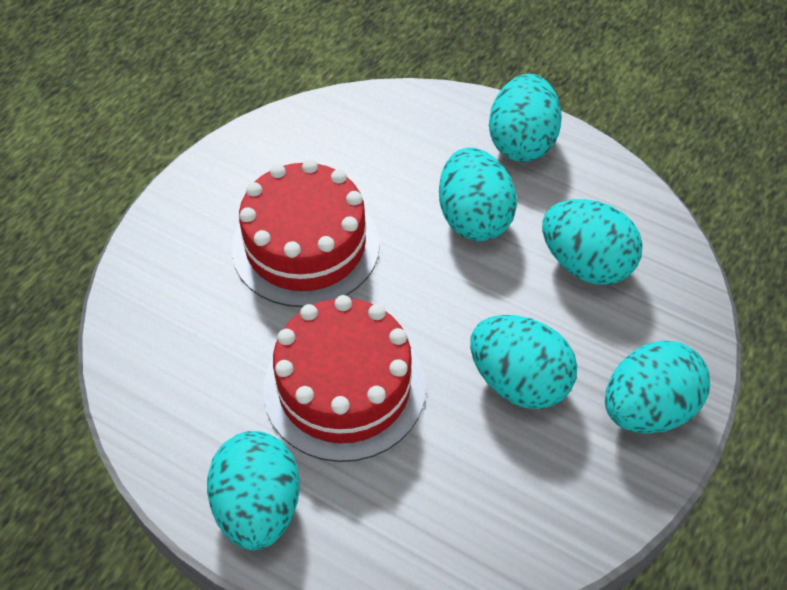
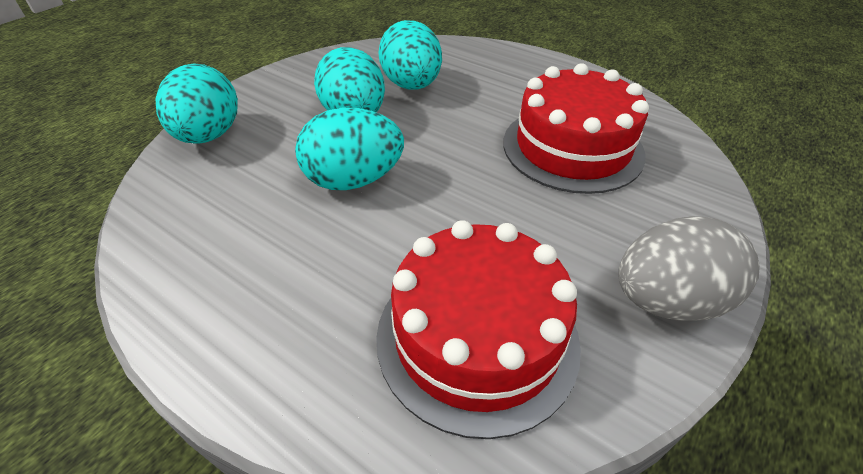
grey egg: none = 0 -> [618,216,760,321] = 1
turquoise egg: [207,431,300,550] [439,147,517,241] [470,315,577,409] [489,74,562,162] [542,199,643,285] [605,341,710,434] = 6 -> [156,63,238,144] [295,108,404,190] [314,47,385,112] [378,20,442,90] = 4

